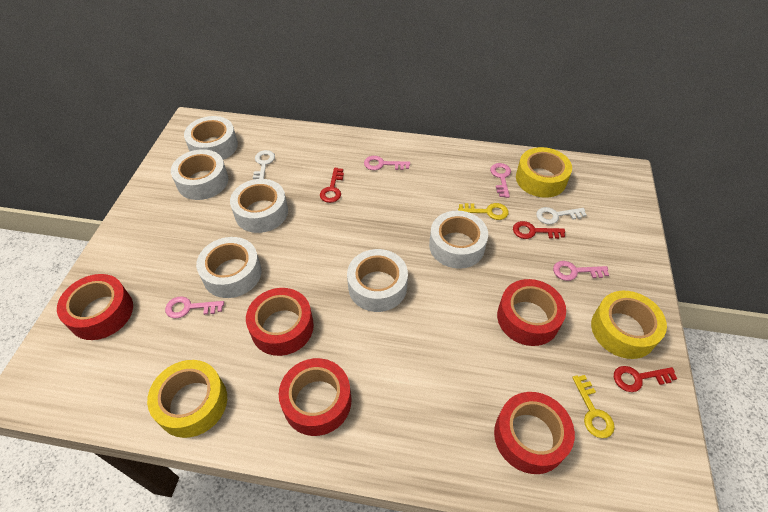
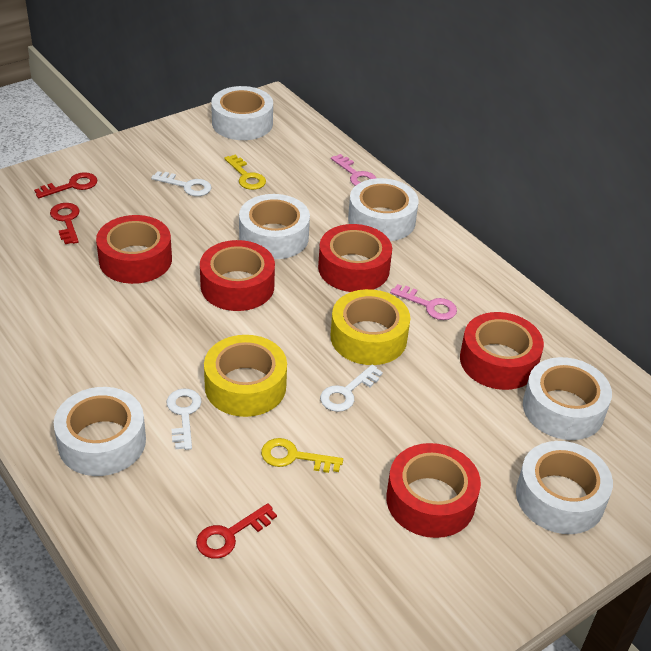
pink key: [165,296,224,319] [364,156,410,170] [490,163,511,198] [553,261,609,281] = 4 -> [331,154,376,186] [390,284,457,320] = 2
white key: [253,150,275,179] [536,207,587,224] = 2 -> [151,171,212,196] [167,389,202,450] [320,364,383,412] = 3
yellow tape: [147,360,227,438] [516,147,572,198] [591,291,667,359] = 3 -> [204,335,287,417] [331,289,410,365] = 2

